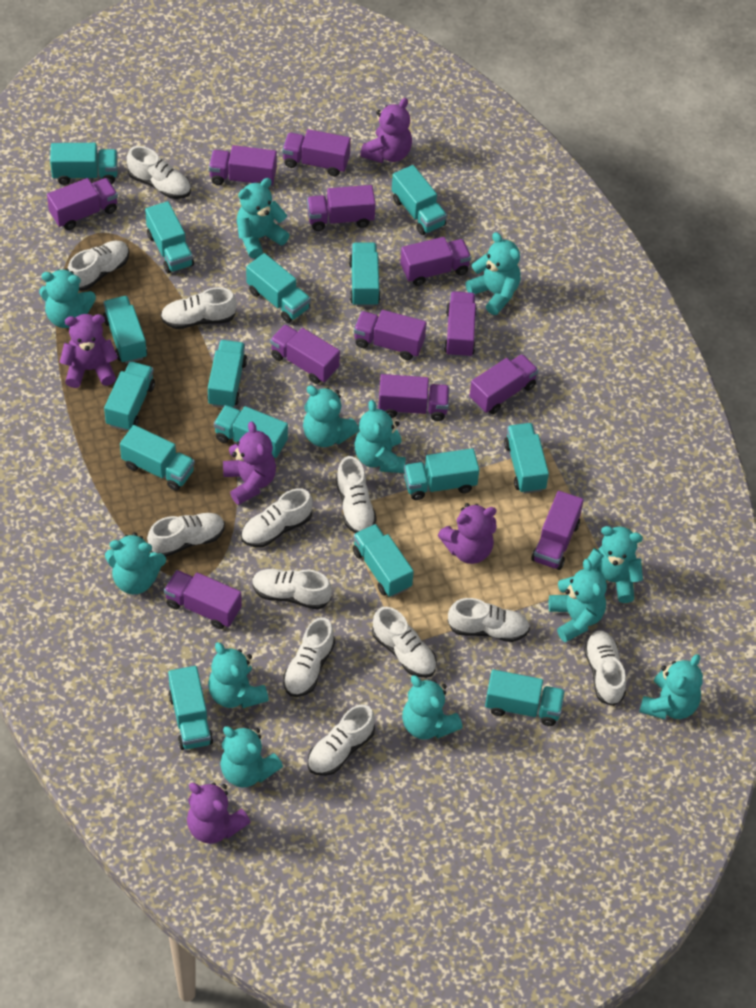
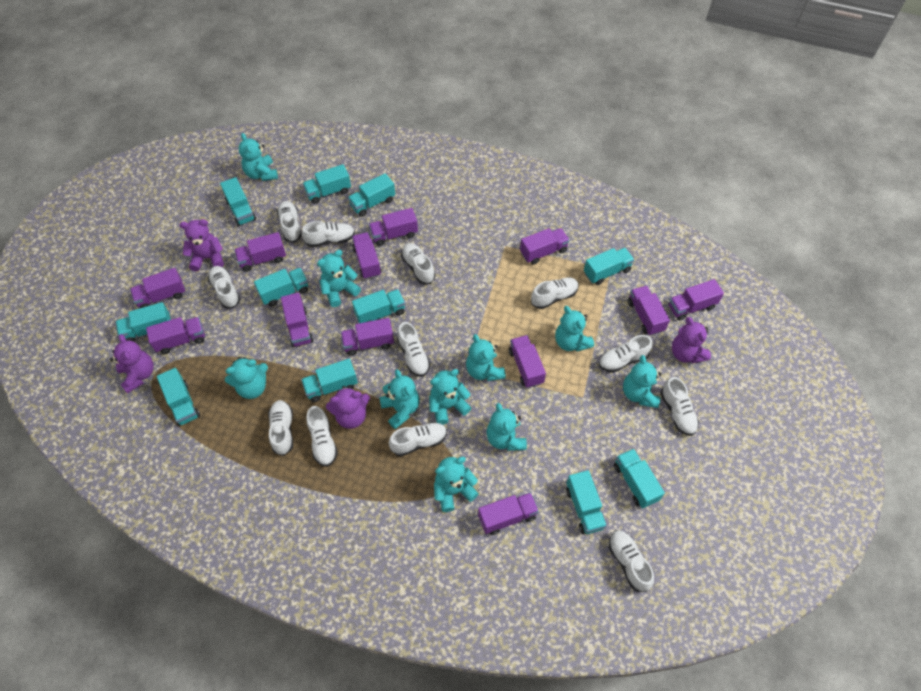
purple teddy bear: [60,314,118,388] [187,782,251,844] [223,421,276,505] [360,98,412,163] [438,503,497,564] = 5 -> [110,334,154,393] [179,219,224,271] [326,386,370,429] [672,317,711,364] = 4
turquoise teddy bear: [39,269,96,328] [105,532,166,594] [208,642,269,708] [220,726,283,788] [237,178,290,259] [303,385,359,447] [354,400,406,473] [402,675,463,740] [466,232,521,315] [549,559,607,642] [587,526,643,603] [639,654,703,719] = 12 -> [225,357,268,399] [238,133,278,181] [317,250,361,307] [379,370,419,429] [429,369,471,425] [434,457,479,512] [466,334,506,381] [486,403,527,451] [555,306,594,351] [623,355,661,408] = 10
turquoise truck: [50,143,118,185] [103,296,147,364] [104,361,155,431] [120,425,195,491] [145,201,194,274] [168,666,213,750] [207,340,247,408] [214,405,288,458] [246,253,311,323] [349,242,380,307] [353,524,414,597] [392,165,447,235] [404,448,479,500] [485,670,565,726] [504,423,549,494] = 15 -> [116,302,171,342] [157,368,200,426] [220,177,256,226] [254,268,308,307] [301,359,358,402] [303,164,351,204] [348,173,395,217] [352,289,405,323] [566,470,607,534] [584,248,634,285] [614,449,665,508] = 11

